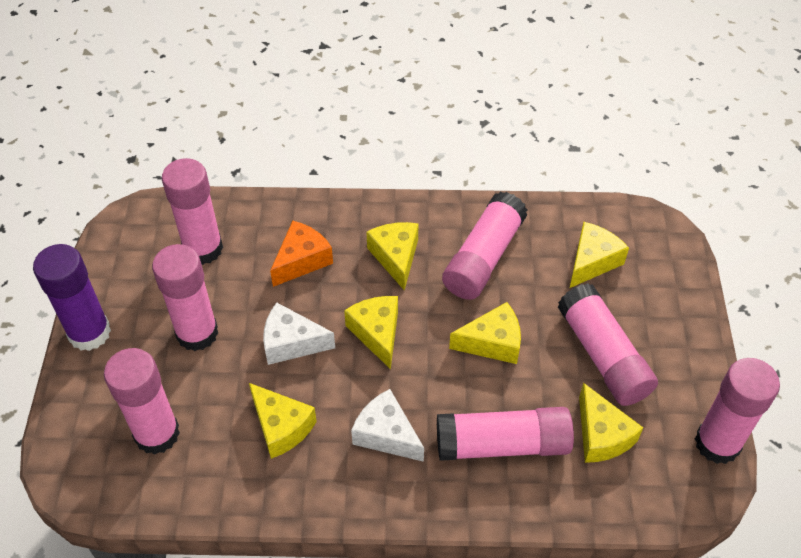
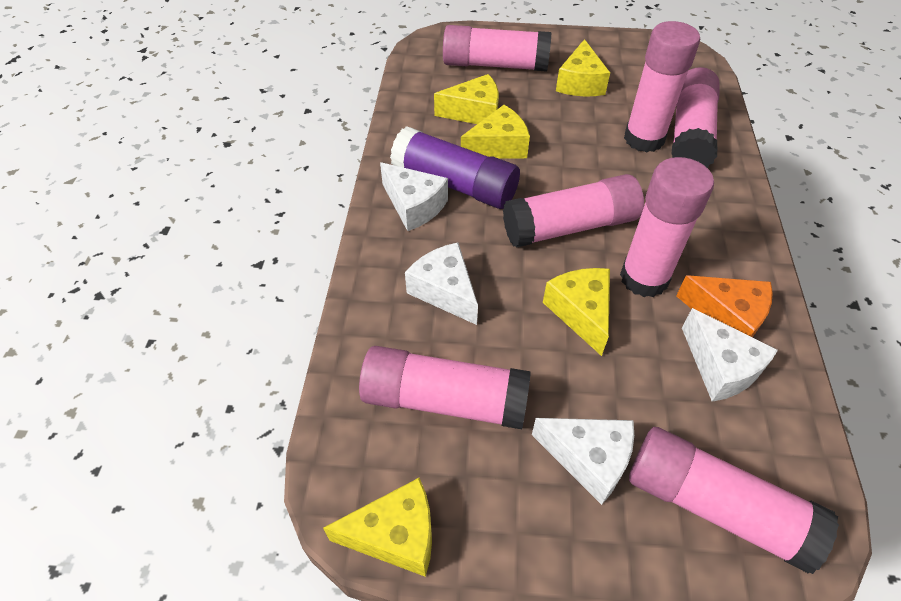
white cheese: [263,303,335,365] [351,389,424,462] = 2 -> [380,162,448,231] [405,242,478,325] [532,418,634,505] [682,308,778,402] = 4
yellow cheese: [249,383,317,459] [344,296,398,369] [366,222,419,291] [449,302,521,364] [570,222,629,288] [579,383,643,463] = 6 -> [323,478,432,577] [434,74,499,124] [461,105,530,159] [543,268,610,356] [556,39,610,97] = 5

